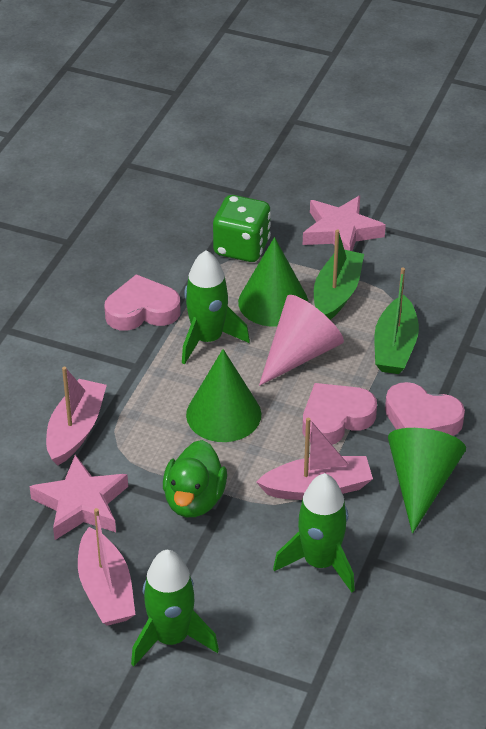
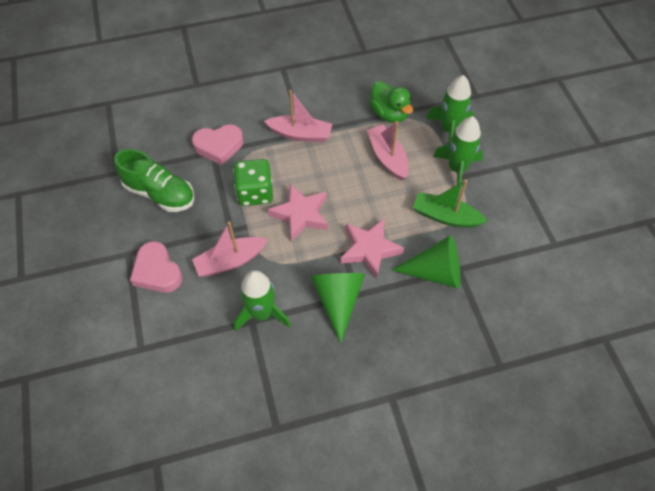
green boat: [314,229,364,320] [375,268,419,374] = 2 -> [413,180,488,228] = 1
green cone: [186,349,261,442] [238,237,308,327] [388,428,466,533] = 3 -> [310,273,365,343] [392,235,460,289] = 2
green shoe: none = 0 -> [114,149,194,212] = 1
pink cone: [259,295,344,386] = 1 -> none = 0
pink heart: [104,274,180,331] [303,383,377,445] [385,382,465,436] = 3 -> [130,241,182,293] [192,124,243,165] = 2

